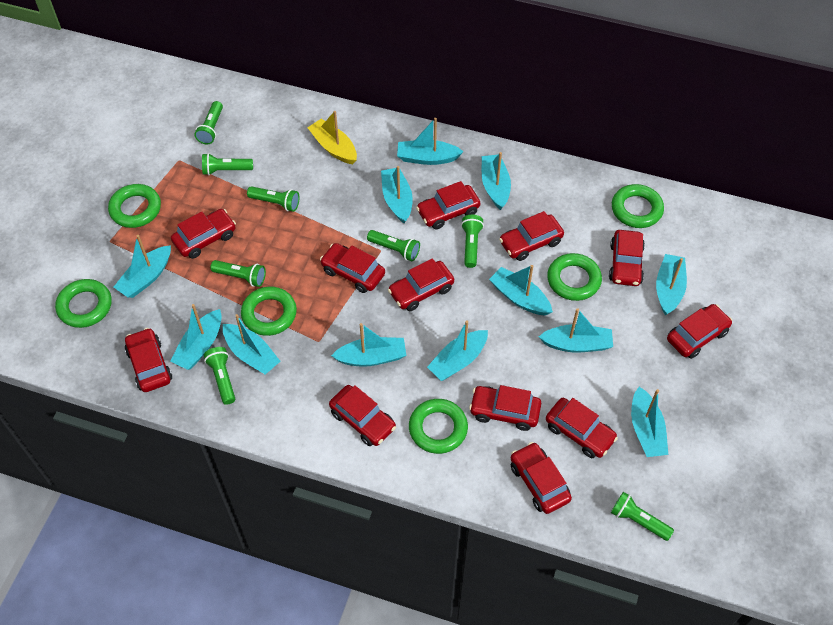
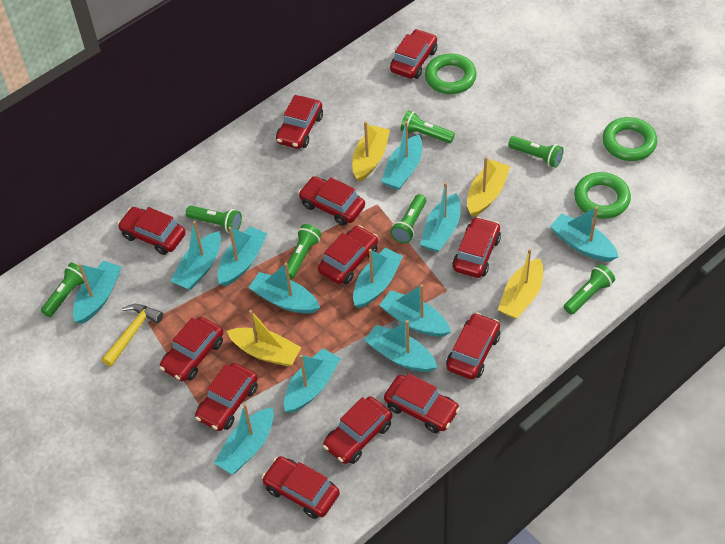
green flashlight: [194,101,223,145] [202,153,253,175] [204,347,235,405] [210,260,266,287] [247,186,300,212] [367,230,420,261] [461,215,484,268] [611,492,674,541] = 8 -> [41,263,84,317] [186,206,242,233] [285,224,322,279] [390,194,426,243] [400,111,455,143] [508,136,564,168] [564,264,615,315] = 7
green ring: [55,279,111,328] [108,184,161,228] [241,287,297,336] [409,399,468,454] [547,253,602,301] [612,184,664,228] = 6 -> [425,54,477,94] [574,172,631,219] [602,117,657,161] = 3
yellow boat: [308,111,357,164] = 1 -> [227,310,302,366] [352,121,390,182] [467,157,510,217] [498,249,543,319] = 4
yellow hammer: none = 0 -> [102,304,163,367] = 1

